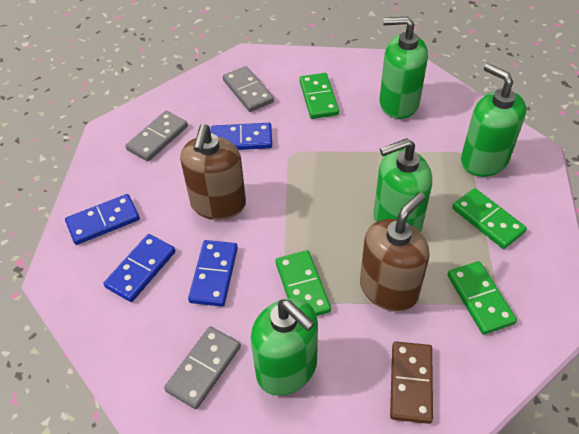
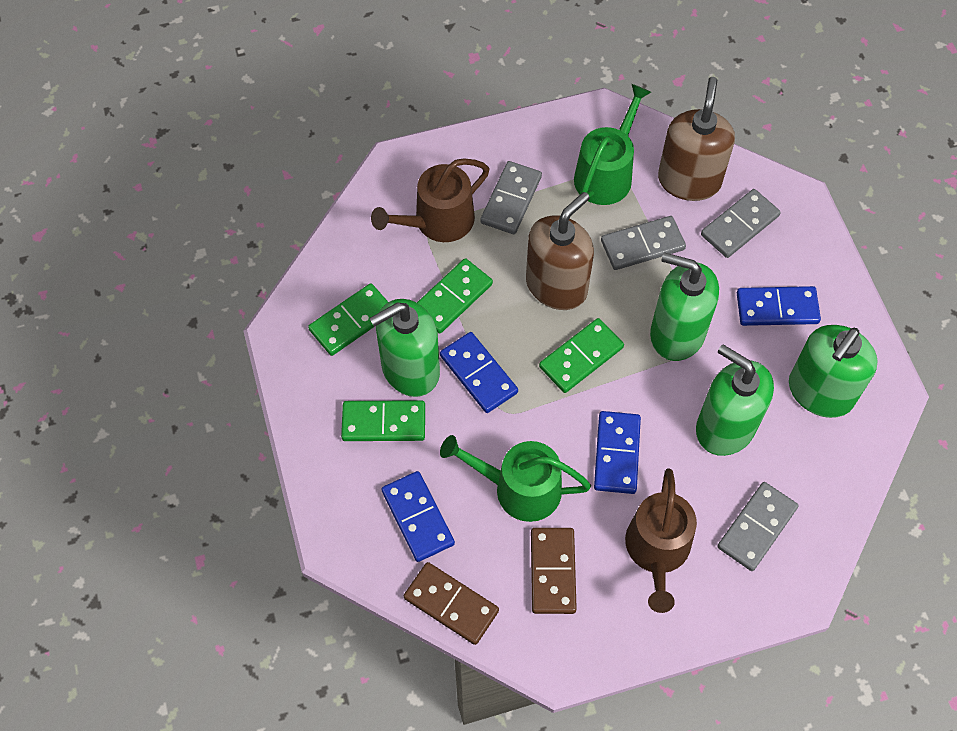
brown domino: [390,341,433,424] = 1 -> [404,562,499,645] [531,528,577,614] = 2
brown watering can: none = 0 -> [371,158,489,242] [625,468,697,613] = 2
green watering can: none = 0 -> [440,435,591,522] [574,84,651,205] = 2
grey domino: [125,111,188,162] [164,326,241,409] [223,66,274,112] = 3 -> [480,161,542,234] [601,216,686,270] [701,189,780,258] [718,482,798,571] = 4

